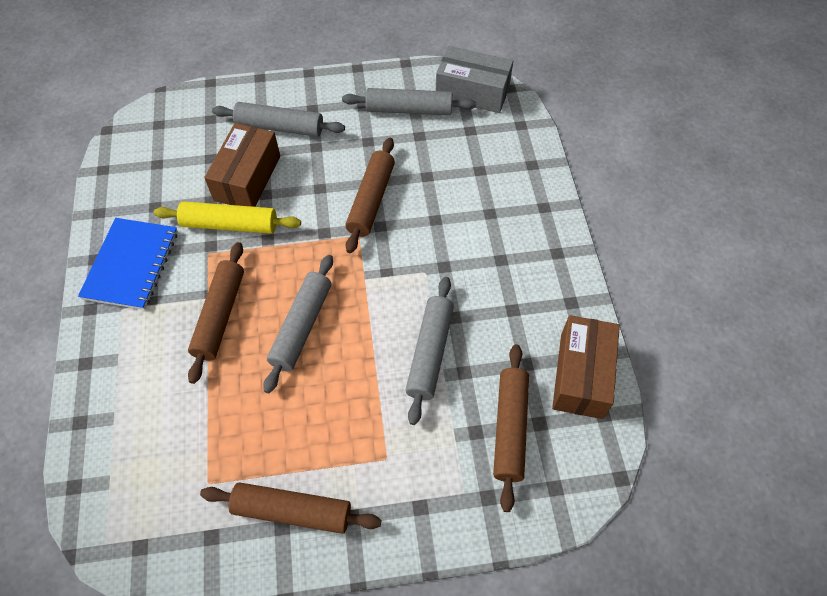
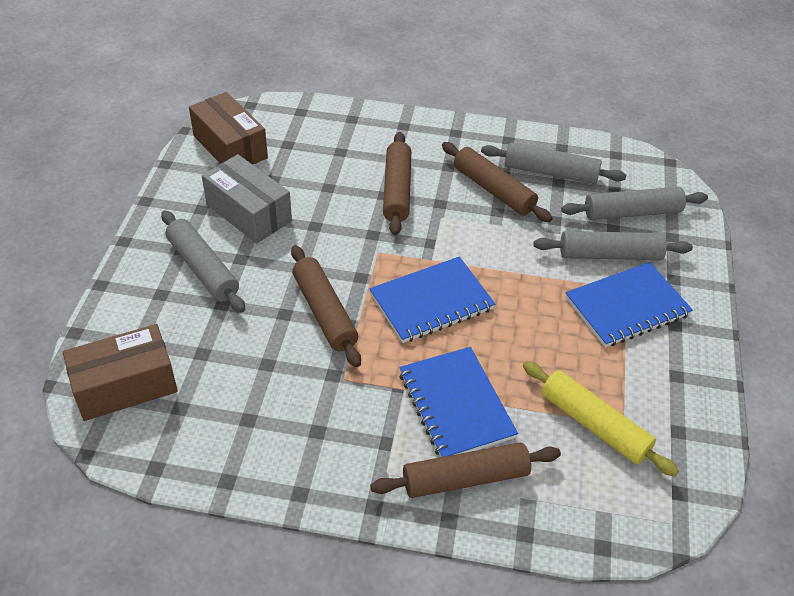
blue notebook: [78,218,178,310] = 1 -> [369,257,495,343] [399,347,518,457] [565,262,693,347] = 3

